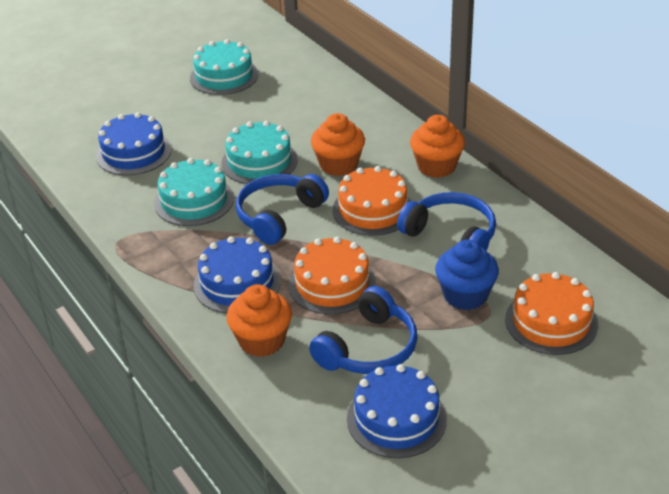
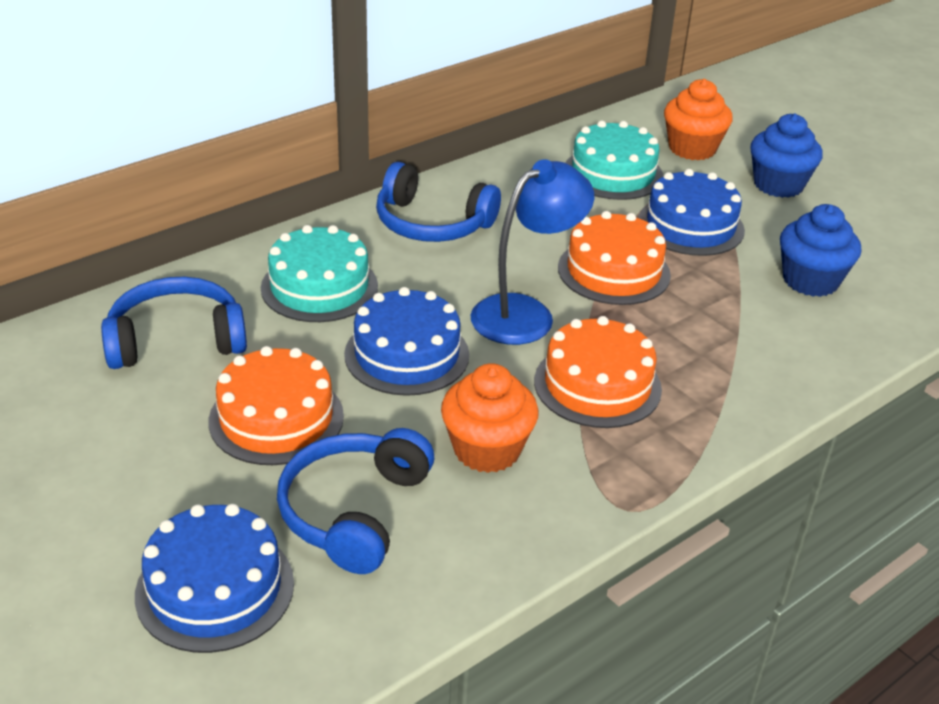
blue cupcake: [435,239,499,310] = 1 -> [750,113,823,198] [780,204,861,297] = 2
blue lamp: none = 0 -> [471,159,594,345] = 1
orange cupcake: [227,284,292,357] [311,113,365,176] [410,115,465,178] = 3 -> [441,363,539,473] [664,79,733,160] = 2
turquoise cake: [154,158,234,226] [190,39,258,95] [221,121,298,184] = 3 -> [261,225,378,322] [565,121,663,200] = 2

